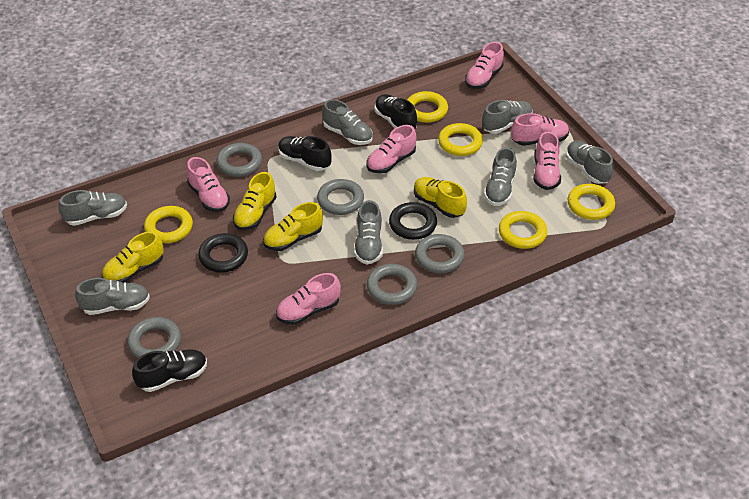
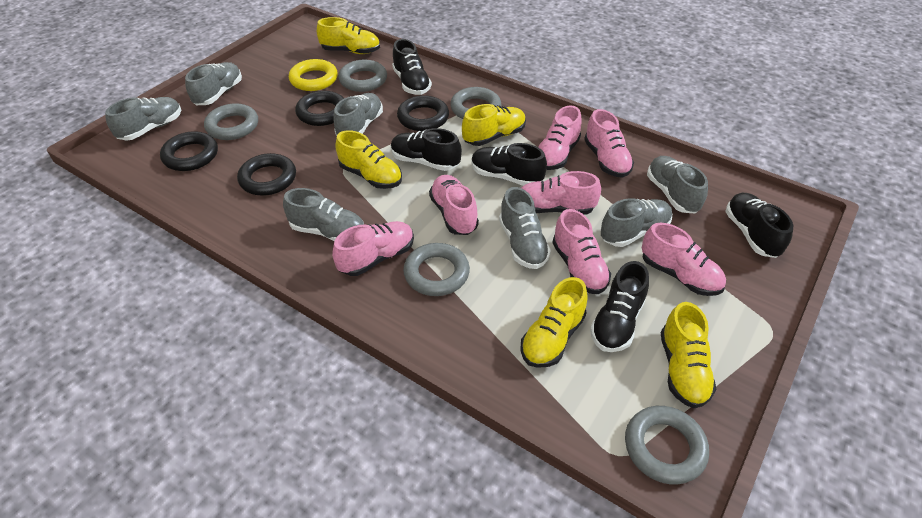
black ring: [198,233,248,273] [389,202,437,240] = 2 -> [160,131,218,171] [237,153,296,196] [295,91,344,126] [397,95,449,131] = 4
black shoe: [132,349,207,392] [278,136,332,171] [374,94,417,129] = 3 -> [391,128,462,171] [392,39,432,95] [471,143,547,186] [590,261,649,352] [725,193,793,258] = 5
pink shoe: [187,157,230,212] [276,273,341,325] [367,125,417,173] [465,42,504,89] [511,113,569,146] [534,131,561,190] = 6 -> [332,221,414,276] [429,175,479,235] [521,171,601,214] [538,105,582,170] [552,209,611,294] [584,109,634,178] [642,223,726,296] = 7
yellow ring: [144,206,193,243] [407,91,448,123] [438,123,483,156] [499,211,547,249] [568,184,615,220] = 5 -> [289,59,338,91] = 1
yellow shoe: [102,231,164,283] [233,172,276,230] [263,202,323,251] [414,177,467,218] = 4 -> [317,17,380,54] [335,130,402,189] [462,104,526,146] [520,277,588,368] [661,302,717,408] = 5

